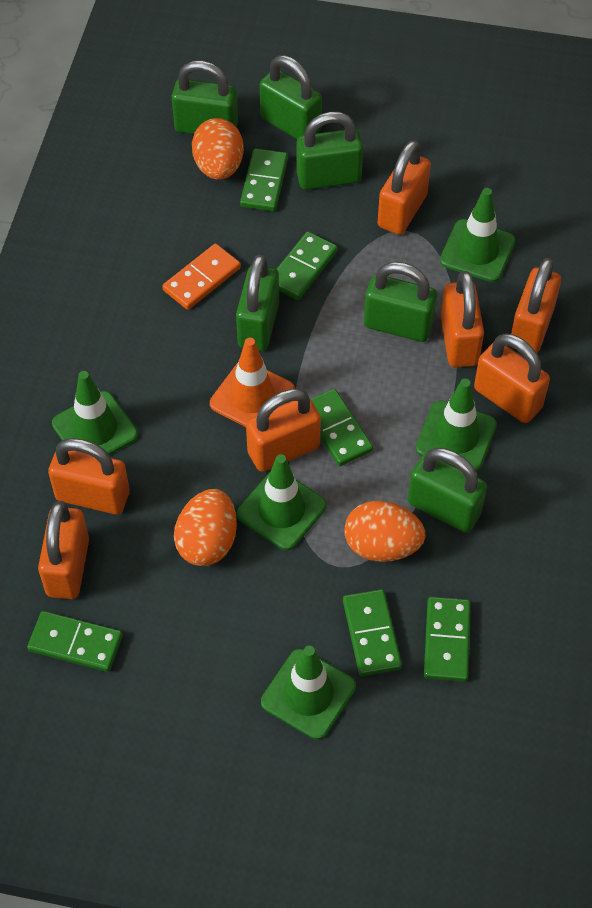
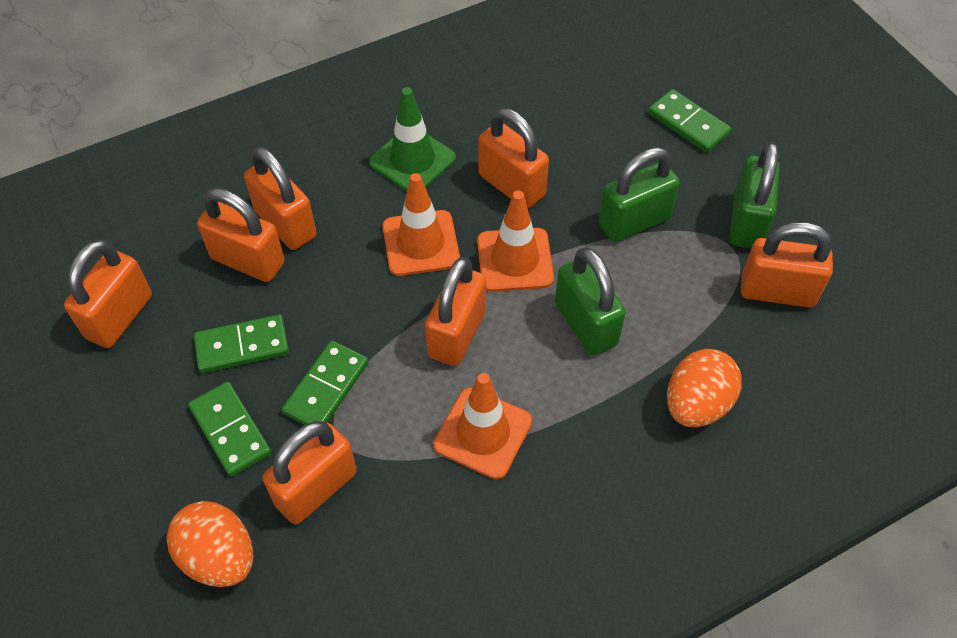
green domino: [27,611,123,672] [240,148,288,211] [277,232,338,300] [311,389,373,466] [343,589,402,676] [424,597,471,682] = 6 -> [188,382,271,477] [194,315,289,373] [282,341,368,425] [648,89,731,153] = 4
green padlock: [172,61,238,134] [236,255,279,351] [260,55,322,139] [296,112,363,190] [364,262,437,342] [408,448,487,533] = 6 -> [555,247,626,356] [598,147,680,242] [729,142,780,249] = 3
green traffic cone: [52,371,138,455] [237,454,327,550] [261,646,356,740] [416,379,497,472] [440,188,516,282] = 5 -> [369,87,456,192] = 1
orange domino: [162,244,241,310] = 1 -> none = 0
orange egg: [174,489,237,566] [192,118,244,180] [344,501,426,562] = 3 -> [166,501,253,587] [667,349,742,427] = 2
orange traffic cone: [210,338,295,427] = 1 -> [383,173,460,276] [433,373,532,479] [477,191,554,292] = 3

